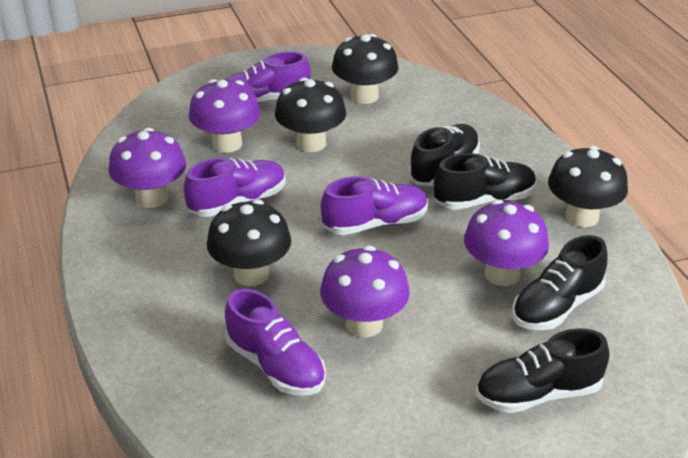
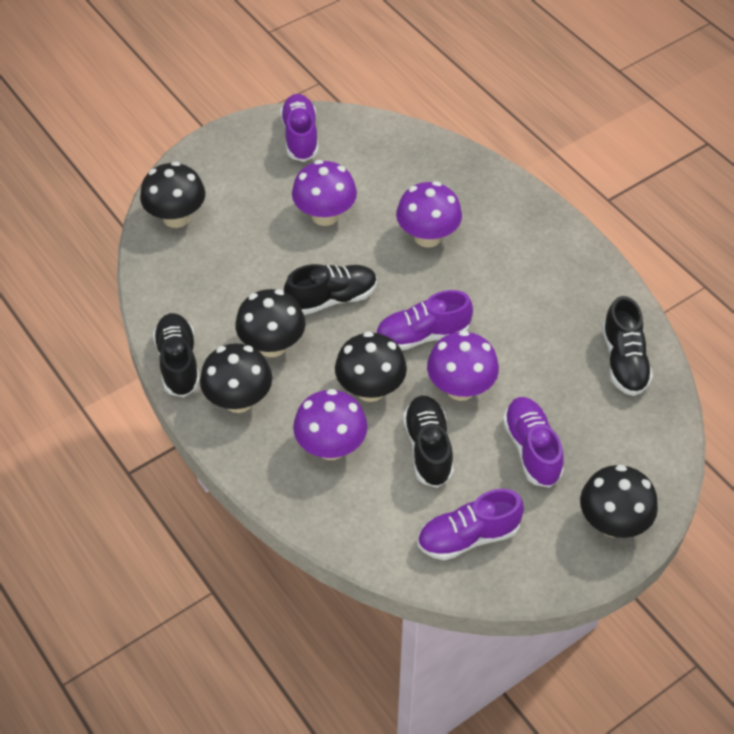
black mushroom: [207,199,291,286] [275,78,346,152] [332,34,399,104] [548,146,628,227] = 4 -> [140,161,205,228] [200,343,272,413] [235,289,306,357] [335,331,407,402] [580,465,658,538] = 5

